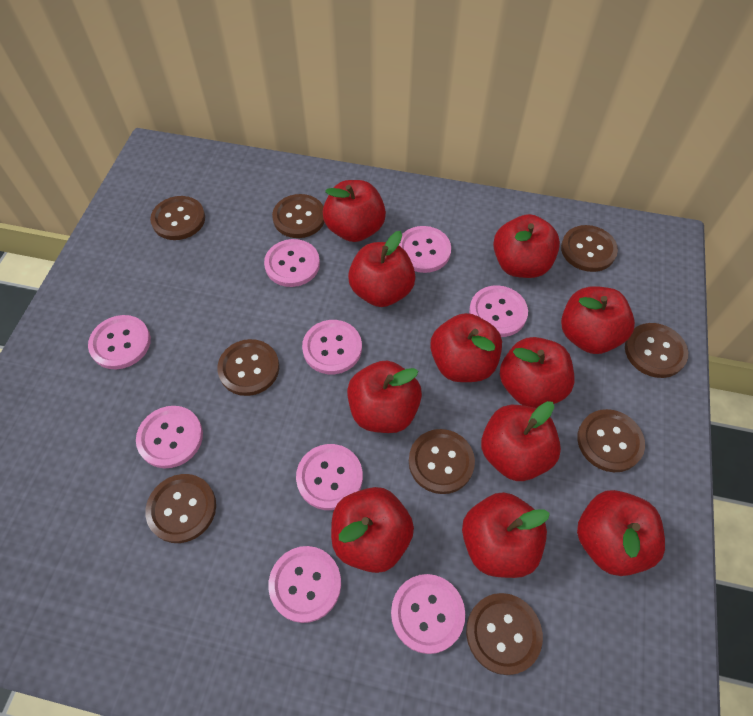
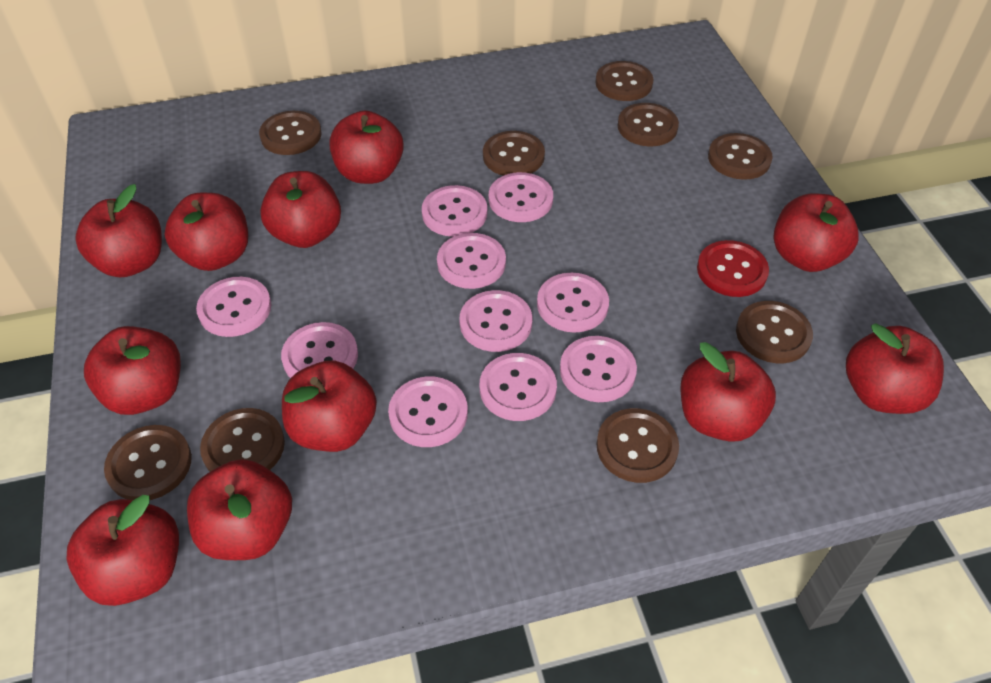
pink button: [88,315,151,369] [136,406,203,468] [264,239,320,287] [268,546,341,623] [296,444,363,510] [302,320,362,374] [391,574,465,654] [399,226,451,273] [469,285,528,337] = 9 -> [196,277,271,337] [281,322,358,378] [388,376,468,447] [422,185,487,237] [437,233,506,289] [459,290,532,352] [480,353,557,421] [489,172,553,222] [537,273,609,333] [560,336,637,402] = 10
red button: none = 0 -> [697,240,769,297] = 1

